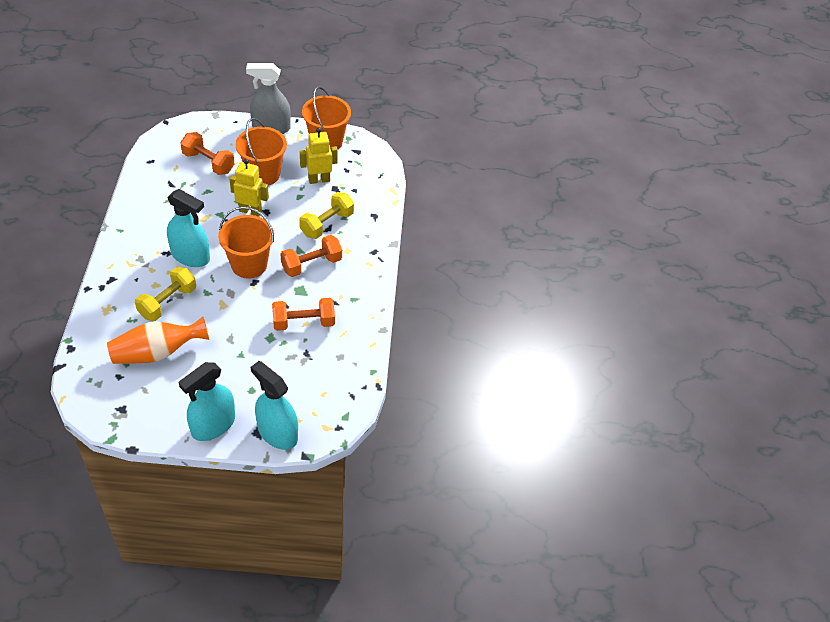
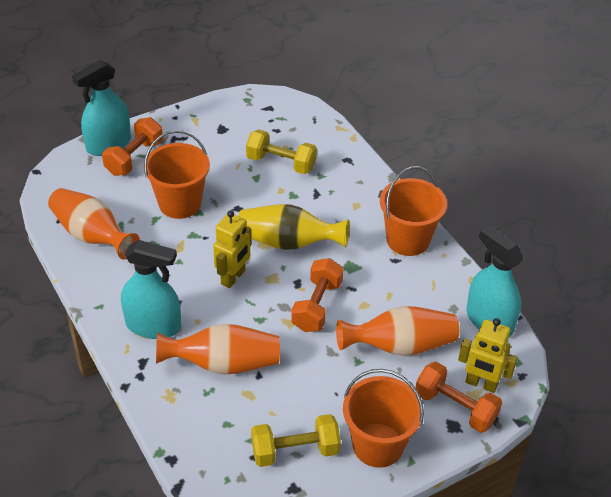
grey spray bottle: [246,63,291,134] = 1 -> none = 0
orange vase: [107,316,209,364] = 1 -> [48,188,140,259] [156,324,280,375] [336,306,459,356] = 3
yellow vase: none = 0 -> [238,204,350,250] = 1

